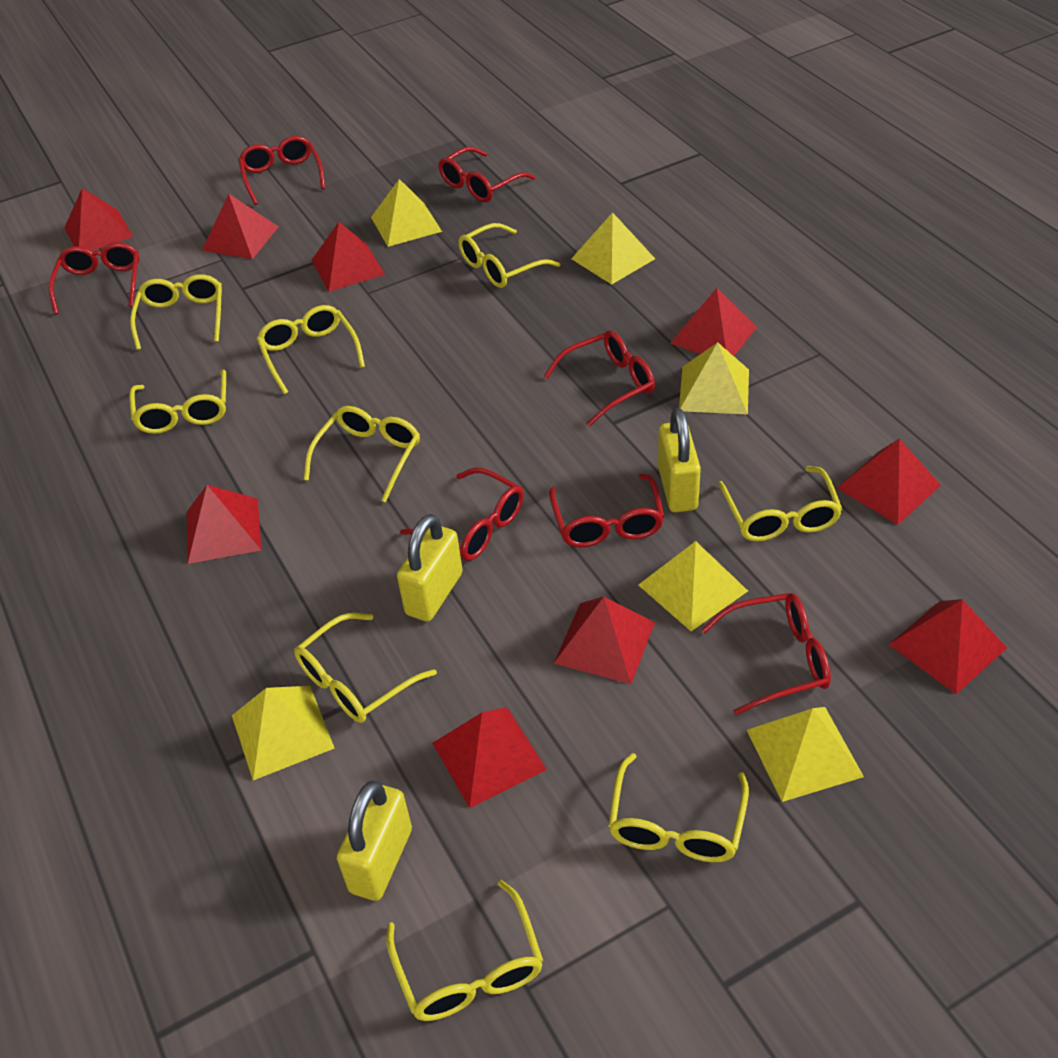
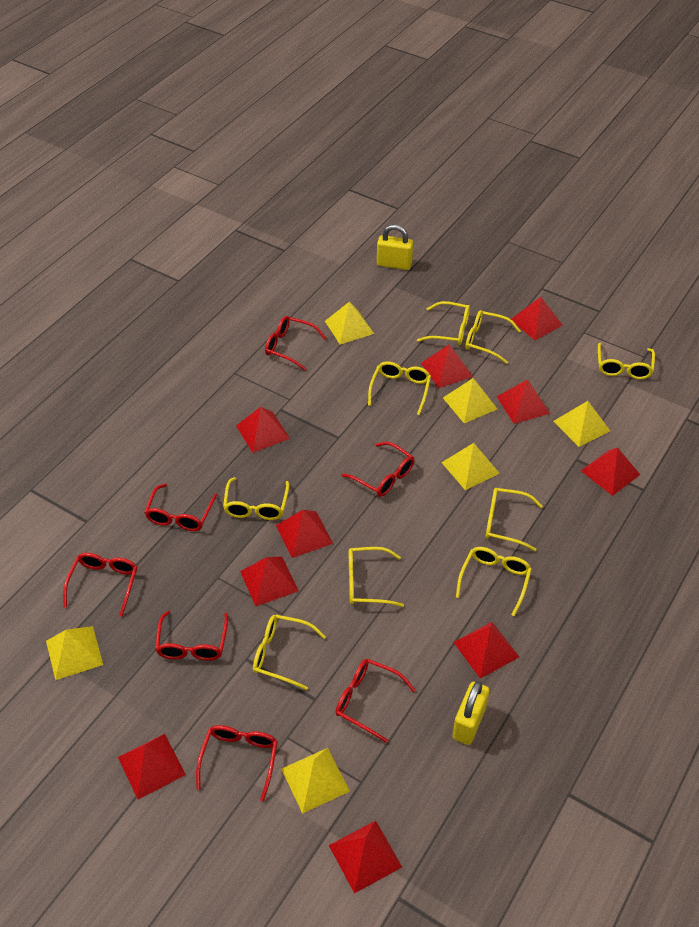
red pyramid: [64,188,133,251] [187,485,261,564] [202,194,279,259] [312,222,385,292] [432,707,547,808] [554,597,655,684] [670,288,757,356] [837,438,941,525] [888,599,1007,694] = 9 -> [118,734,186,799] [236,407,290,453] [240,557,299,606] [276,510,333,558] [329,821,402,893] [421,344,473,388] [453,622,519,678] [496,379,550,424] [511,297,563,340] [581,448,640,496] = 10
yellow padlock: [337,780,412,901] [397,514,463,622] [658,408,701,512] = 3 -> [377,225,413,270] [452,681,489,745] = 2

